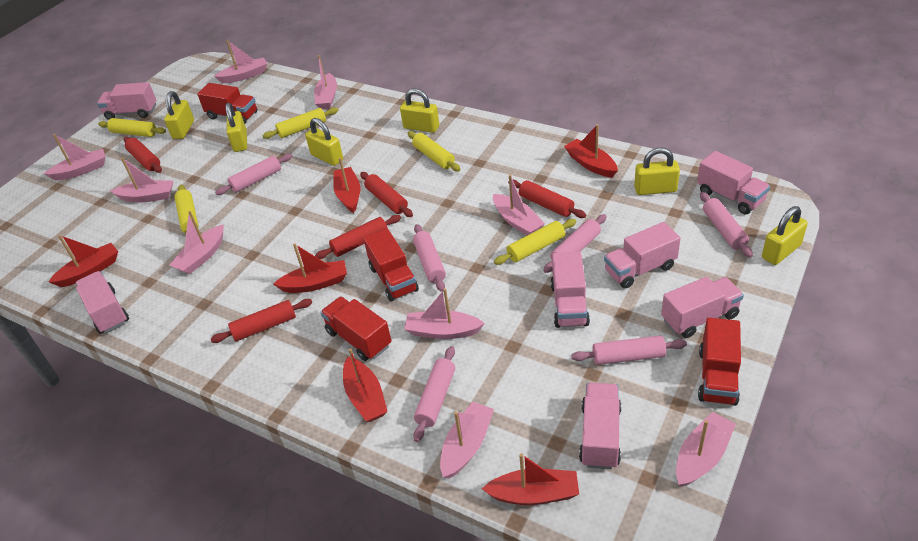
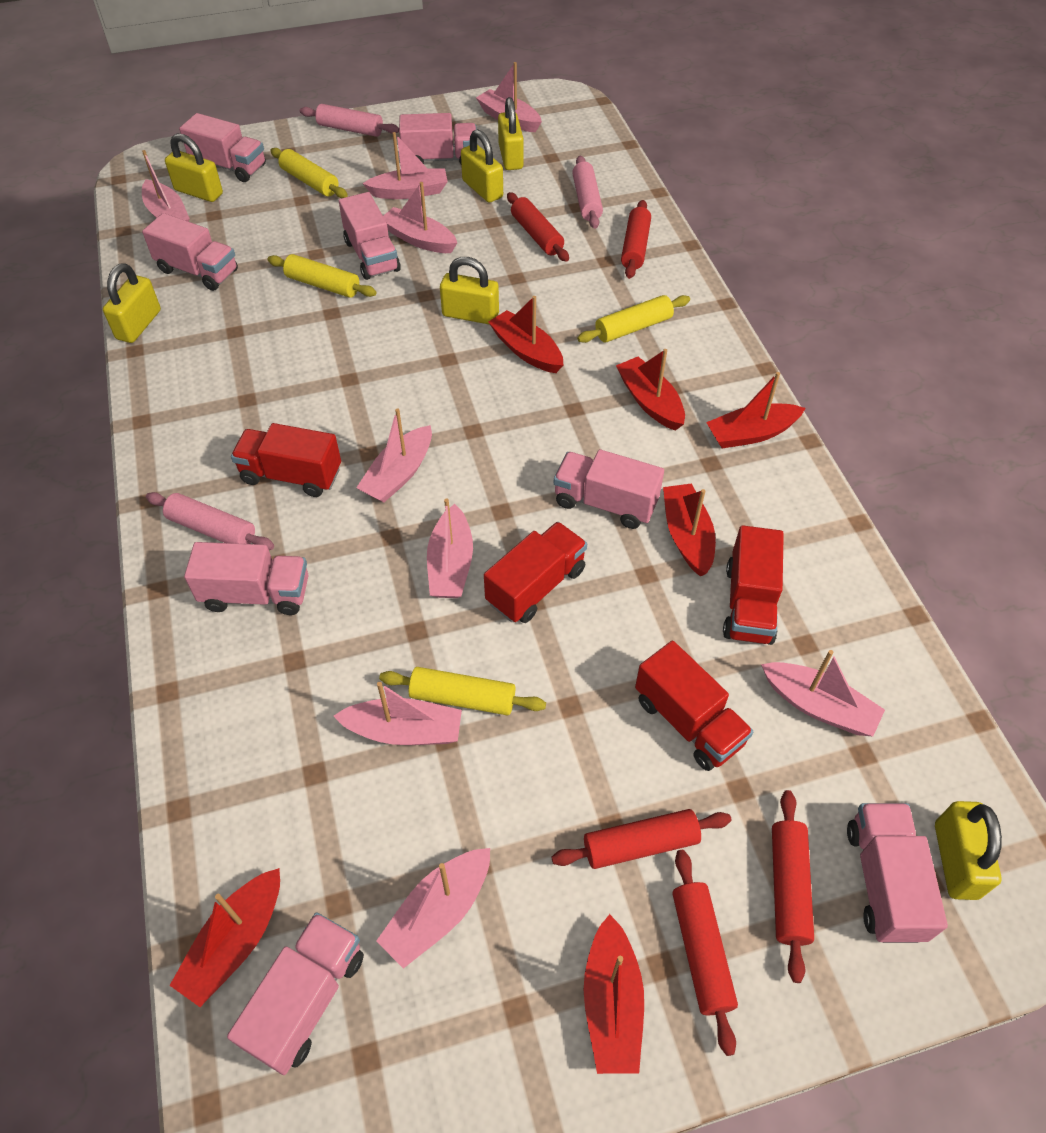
pink rolling pin: [215,154,293,195] [413,224,446,292] [413,346,455,442] [543,214,607,273] [572,335,687,365] [700,192,753,258] = 6 -> [146,492,274,550] [300,104,399,137] [572,156,603,229] = 3
pink truck: [76,271,129,334] [97,82,156,120] [551,252,590,328] [579,383,621,469] [604,222,681,289] [661,277,744,338] [697,151,770,214] = 7 -> [142,213,238,291] [179,113,266,182] [184,542,308,615] [227,912,364,1075] [339,192,400,280] [399,113,477,164] [554,449,664,529] [847,803,948,943] = 8
yellow rolling pin: [98,118,166,137] [175,185,199,233] [262,107,338,139] [408,131,461,171] [494,219,577,265] = 5 -> [267,254,377,298] [270,148,348,198] [379,667,546,716] [577,295,690,343] = 4

